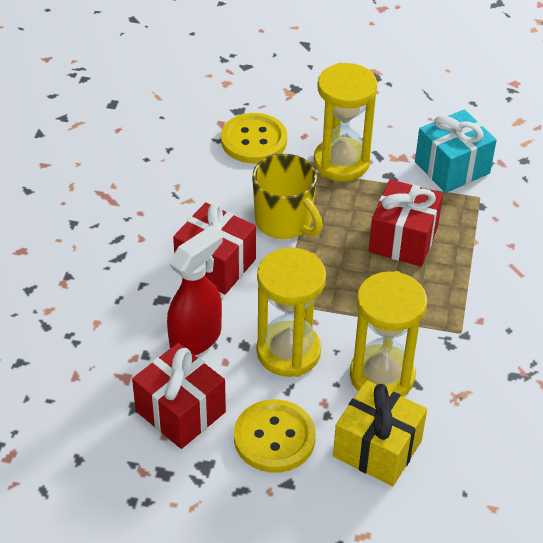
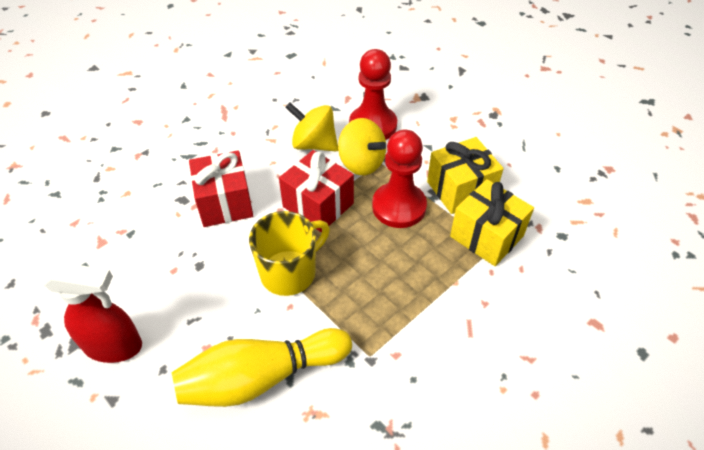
red gift: [132,343,226,449] [173,202,256,294] [369,179,443,267] = 3 -> [189,150,253,227] [279,150,354,233] = 2
red pawn: none = 0 -> [349,49,397,140] [372,130,427,228] = 2
turquoise gift: [415,109,497,193] = 1 -> none = 0
yellow bowling pin: none = 0 -> [172,328,352,407] = 1
yellow button: [221,113,287,164] [234,399,316,473] = 2 -> none = 0
yellow gift: [333,380,427,486] = 1 -> [427,137,504,214] [450,179,534,266] = 2
yellow hourglass: [256,248,326,377] [314,63,377,181] [350,271,427,397] = 3 -> none = 0
yellow spinning top: none = 0 -> [285,102,338,152] [338,118,386,175] = 2

